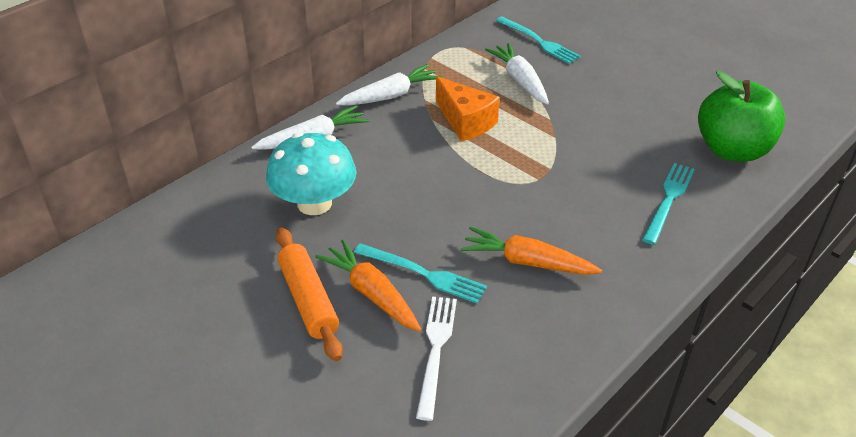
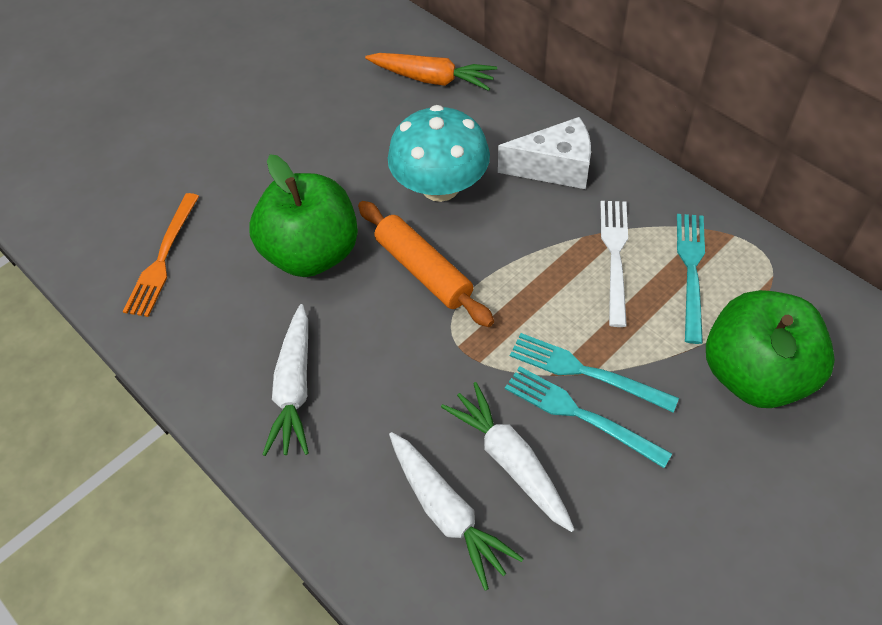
green apple: [698,71,785,162] = 1 -> [249,154,358,277] [706,290,835,408] = 2
orange carrot: [315,240,421,331] [460,227,602,275] = 2 -> [365,53,497,91] = 1
orange cheese: [436,76,500,142] = 1 -> none = 0
orange fork: none = 0 -> [123,193,199,317] = 1
white cheese: none = 0 -> [498,117,591,189] = 1

